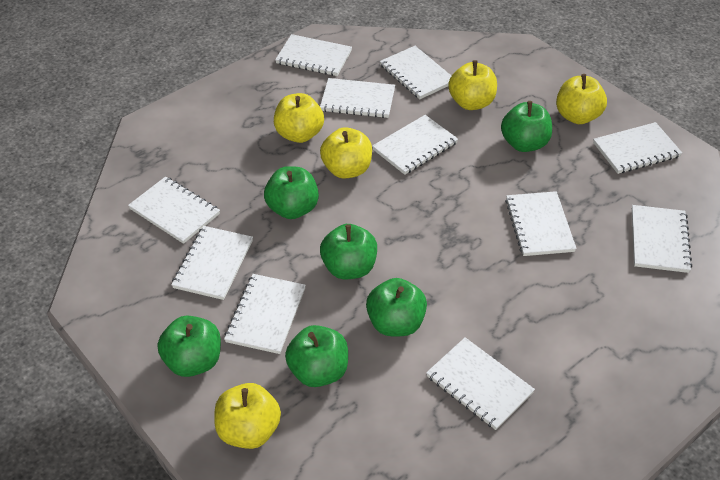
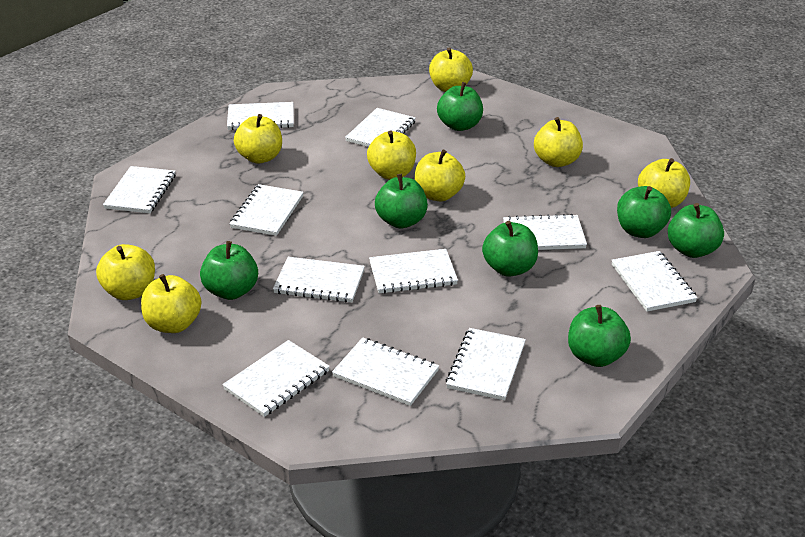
green apple: [158,316,221,377] [264,166,319,219] [285,325,348,387] [320,224,377,279] [366,278,427,336] [501,101,552,152] = 6 -> [200,241,258,300] [375,174,428,228] [437,82,483,131] [482,221,538,277] [568,305,631,367] [617,186,671,238] [668,203,724,258] = 7
yellow apple: [214,383,281,449] [274,93,324,143] [320,127,372,179] [448,60,497,110] [556,74,607,124] = 5 -> [96,244,155,300] [141,274,202,333] [234,114,282,164] [367,130,416,180] [415,149,465,201] [429,47,473,92] [534,117,583,167] [638,158,690,208] = 8

